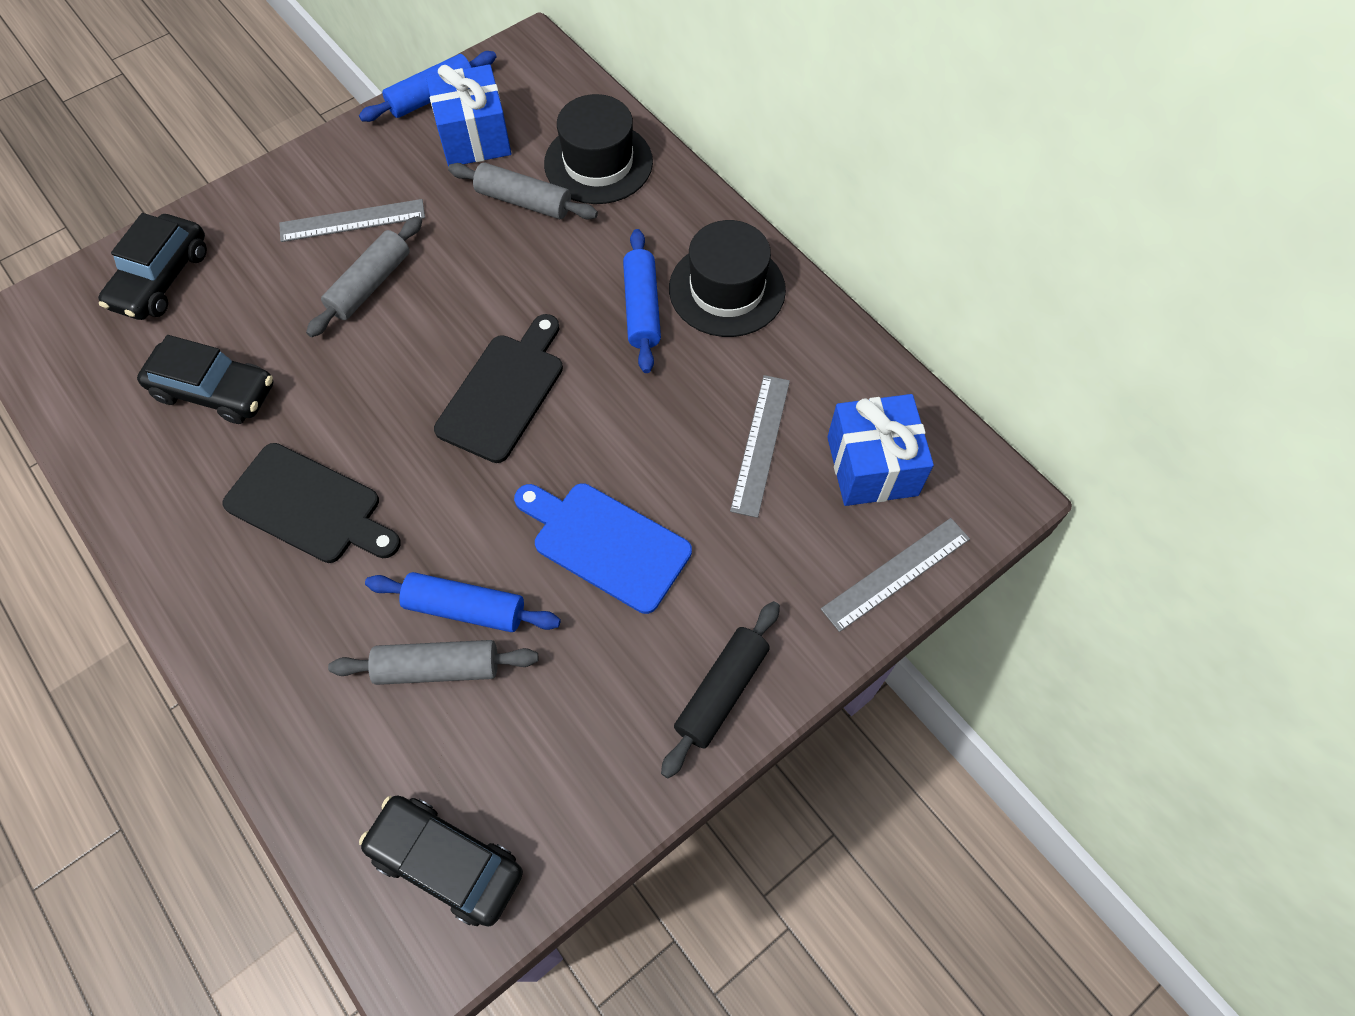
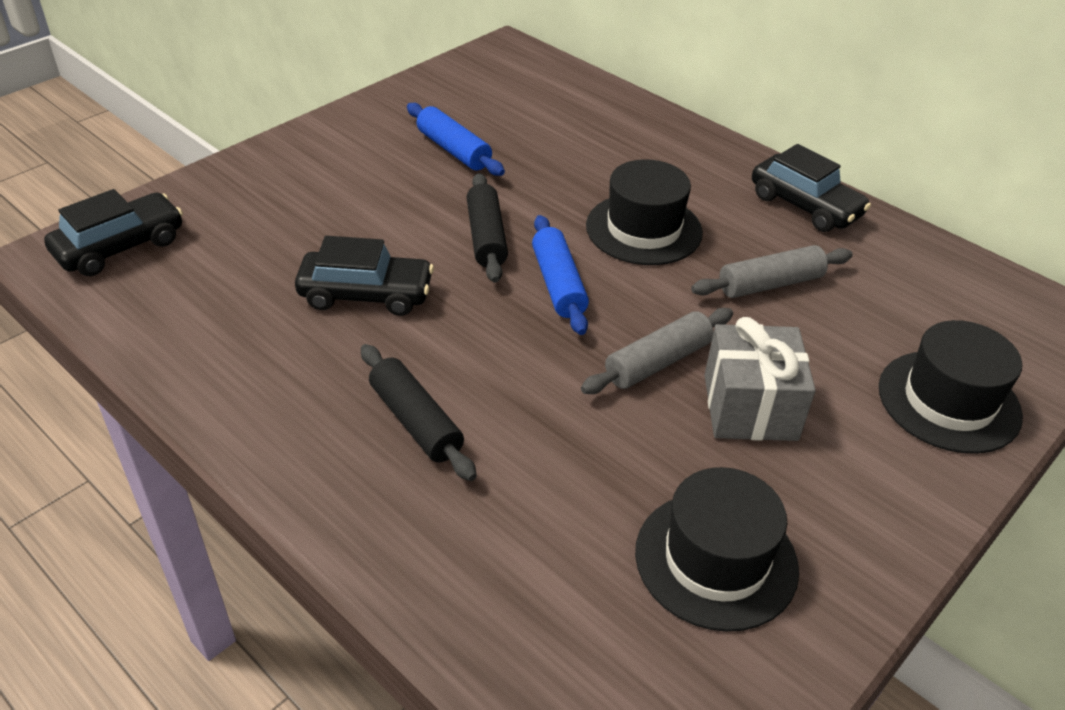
black cutting board: [222,443,401,563] [434,314,563,463] = 2 -> none = 0
black hat: [544,94,653,204] [669,220,786,337] = 2 -> [586,159,703,265] [635,467,799,632] [879,320,1023,454] = 3
black rolling pin: [661,601,780,778] = 1 -> [361,344,477,481] [467,173,508,283] = 2
blue cutting board: [514,483,692,614] = 1 -> none = 0
blue gift: [426,64,511,166] [827,394,934,506] = 2 -> none = 0
blue rolling pin: [359,51,497,122] [365,572,561,632] [623,229,661,373] = 3 -> [407,103,505,176] [532,215,589,335] = 2
grey gift: none = 0 -> [704,317,816,441] = 1
grey rolling pin: [306,216,422,337] [328,640,538,685] [448,163,598,220] = 3 -> [581,308,733,394] [691,245,853,298] = 2
grey ruler: [279,199,425,242] [730,375,790,518] [821,518,970,632] = 3 -> none = 0

